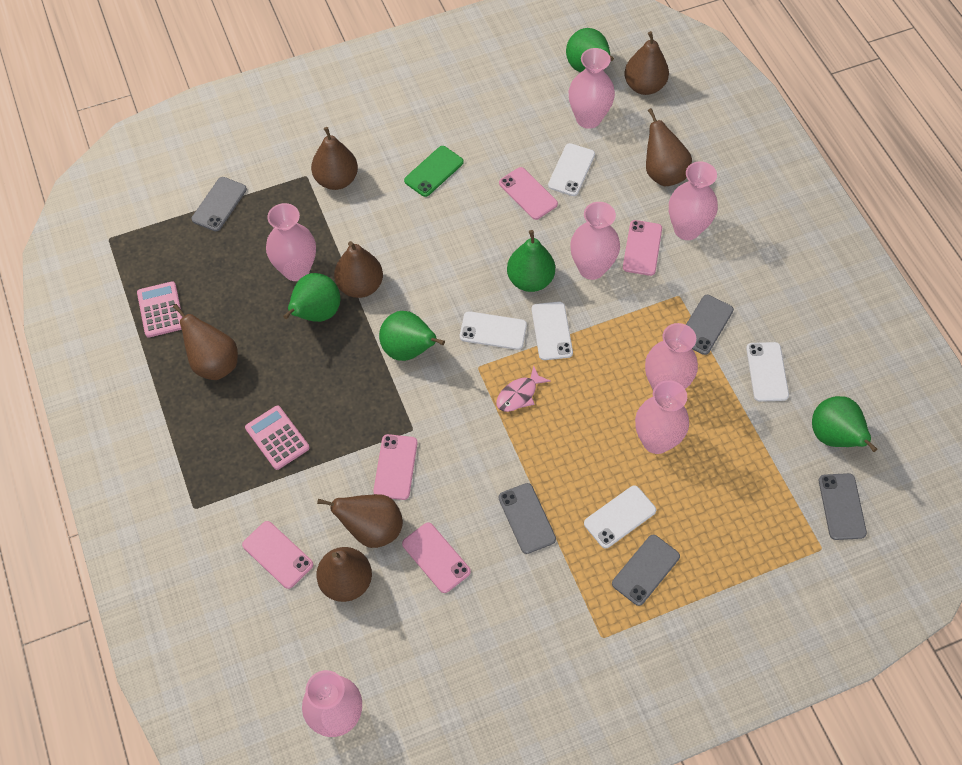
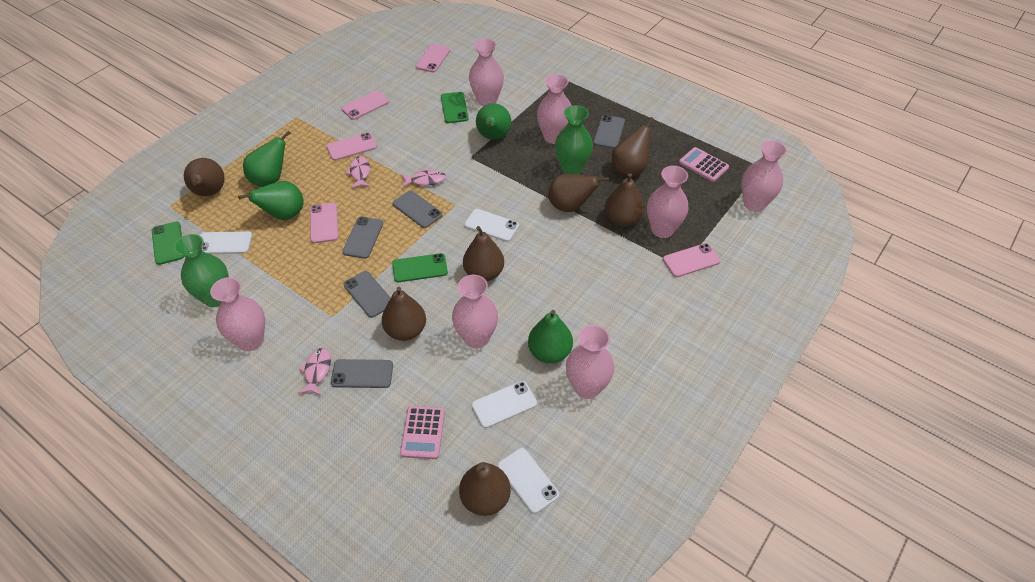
green pear: [283,273,340,322] [379,311,445,361] [507,230,555,292] [566,28,614,72] [812,396,877,452] = 5 -> [238,181,304,220] [243,130,291,187] [476,103,511,140] [528,310,573,363] = 4
green phone: [404,146,464,197] = 1 -> [152,222,184,265] [392,253,448,282] [441,92,469,123] = 3
green vase: none = 0 -> [174,234,229,307] [555,105,593,174] = 2
pink fish: [496,365,551,412] = 1 -> [298,348,331,396] [345,156,370,189] [401,168,446,188] = 3
white phone: [460,311,527,350] [532,302,573,360] [548,143,595,196] [584,485,656,548] [746,342,789,402] = 5 -> [200,231,252,254] [464,209,519,242] [472,381,537,428] [498,448,559,514] = 4

